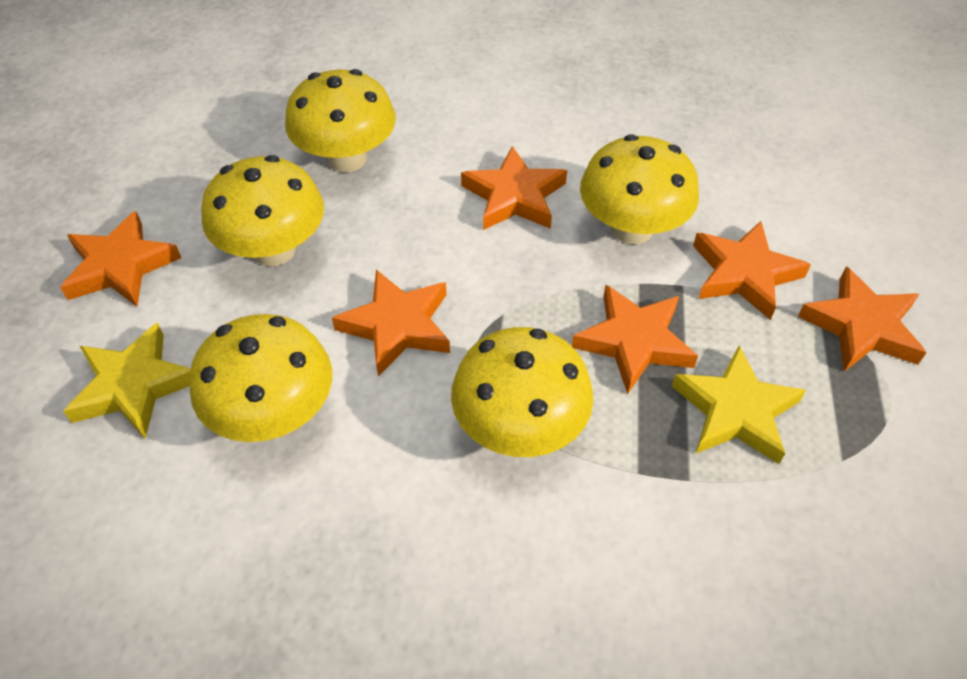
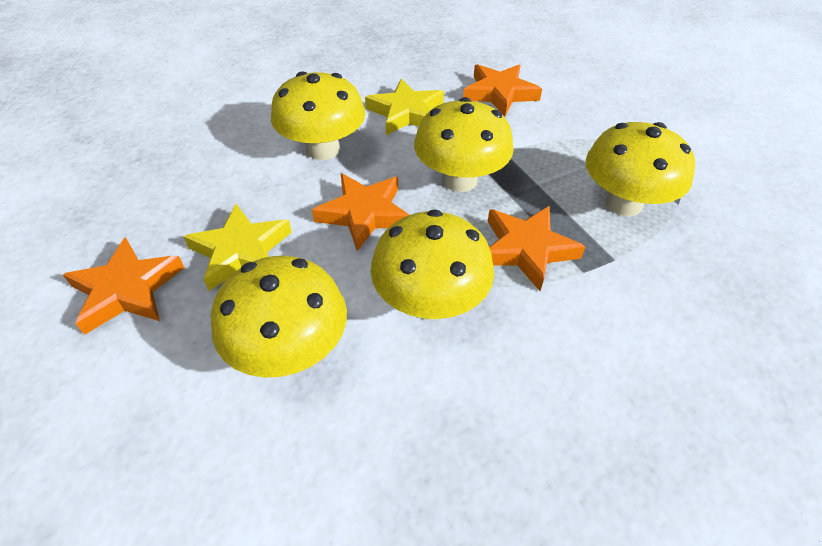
orange star: [60,211,181,306] [332,270,450,377] [461,146,567,230] [572,285,698,394] [693,221,811,320] [798,267,927,372] = 6 -> [63,237,184,335] [312,173,409,251] [463,64,542,116] [488,206,585,291] = 4

